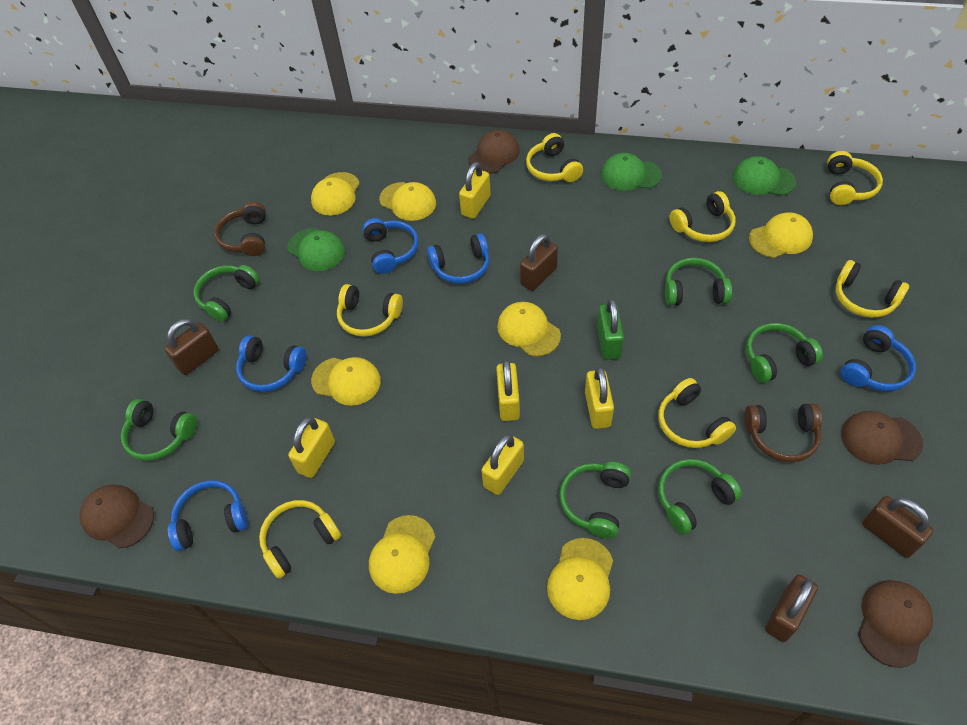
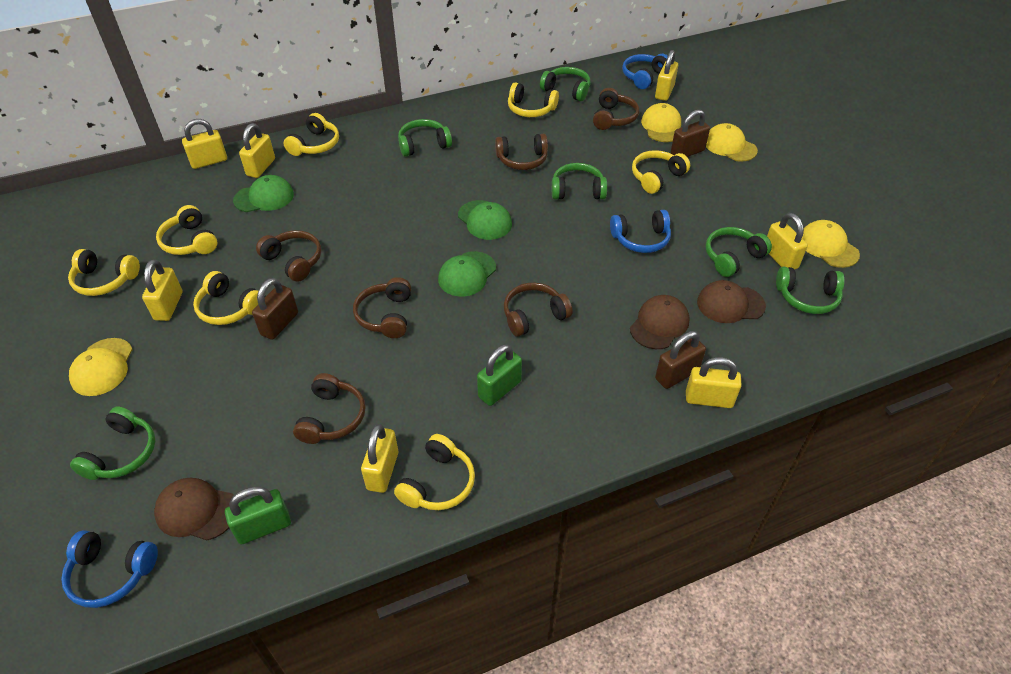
blue headphones: [168,480,248,551] [236,335,307,392] [363,218,419,274] [427,233,490,284] [841,325,916,391] = 5 -> [61,530,158,608] [610,210,671,253] [622,54,668,89] = 3
brown cap: [79,484,154,548] [468,130,520,174] [841,411,923,465] [858,580,933,668] = 4 -> [154,478,234,540] [630,295,690,349] [697,280,766,323] = 3
brown headphones: [214,201,266,256] [744,403,822,462] = 2 -> [256,230,321,282] [293,373,366,444] [353,277,411,338] [495,134,548,170] [504,283,572,337] [593,88,639,130] = 6
brown padlock: [164,319,219,375] [520,234,558,291] [765,574,818,642] [862,496,934,558] = 4 -> [252,278,298,340] [655,331,706,389] [671,110,710,157] = 3
green padlock: [597,299,624,360] = 1 -> [225,486,291,544] [477,344,522,406] = 2
yellow cap: [311,172,360,215] [311,357,381,406] [369,515,435,594] [379,182,436,221] [497,302,561,357] [547,538,613,620] [749,212,813,258] = 7 -> [69,338,133,396] [641,103,681,142] [706,123,758,162] [802,220,860,268] = 4
yellow padlock: [288,417,335,478] [459,162,491,219] [481,434,524,495] [496,360,520,421] [585,367,614,429] = 5 -> [142,259,183,321] [182,119,227,169] [239,123,275,178] [361,424,398,493] [655,50,678,101] [686,357,742,408] [767,213,808,270] = 7

